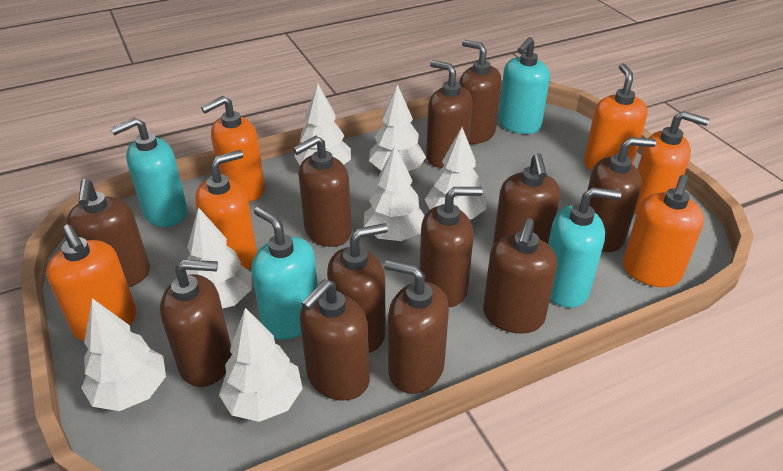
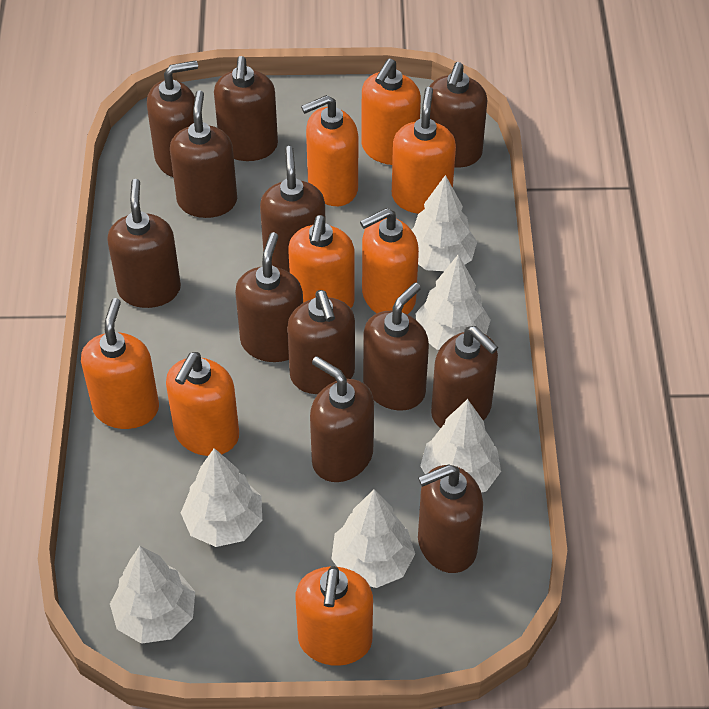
orange soap dispenser: [46,224,136,341] [195,150,257,270] [201,96,265,202] [584,63,648,171] [623,175,704,287] [634,111,709,215] = 6 -> [81,298,159,429] [166,352,239,456] [288,215,354,308] [295,566,373,666] [301,95,358,206] [360,208,419,315] [361,59,421,165] [392,87,456,214] = 8
turquoise soap dispenser: [110,117,187,227] [252,207,318,340] [498,37,550,134] [548,187,621,308] = 4 -> none = 0
white tree: [81,298,166,411] [186,207,252,309] [219,308,303,422] [294,84,351,165] [364,145,425,241] [369,84,426,171] [425,127,486,219] = 7 -> [110,546,195,644] [181,448,262,547] [331,489,415,588] [411,175,477,271] [415,254,491,350] [420,399,501,493] = 6

